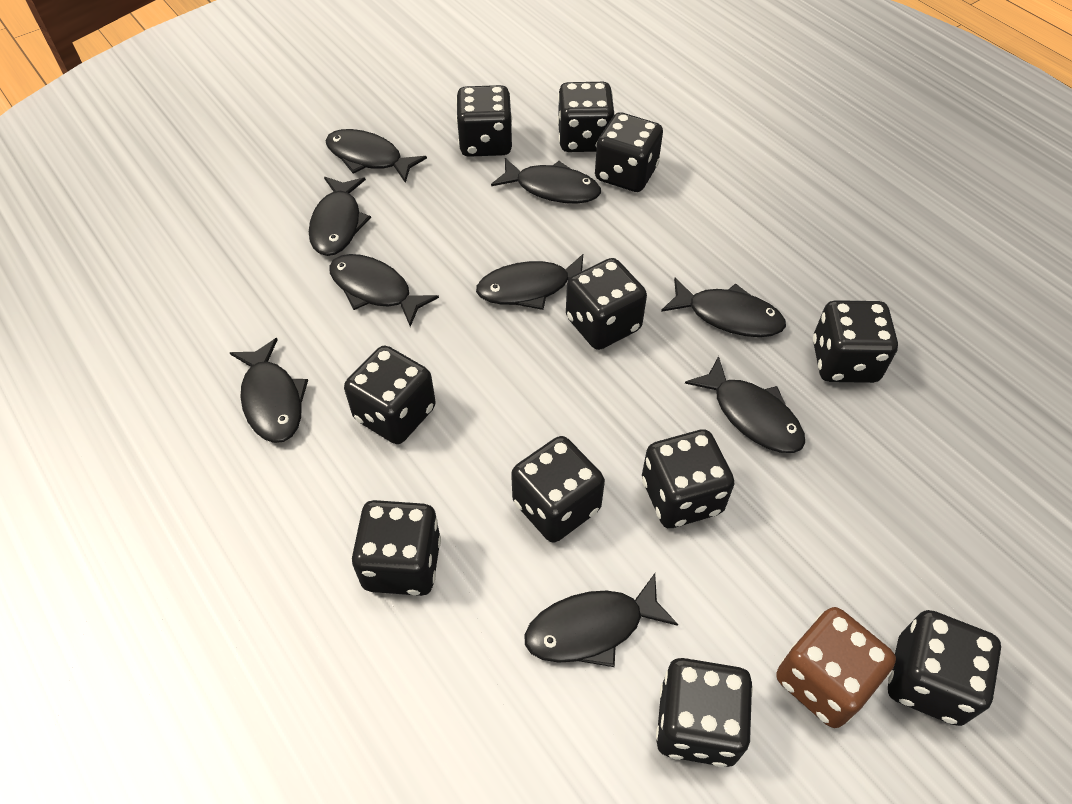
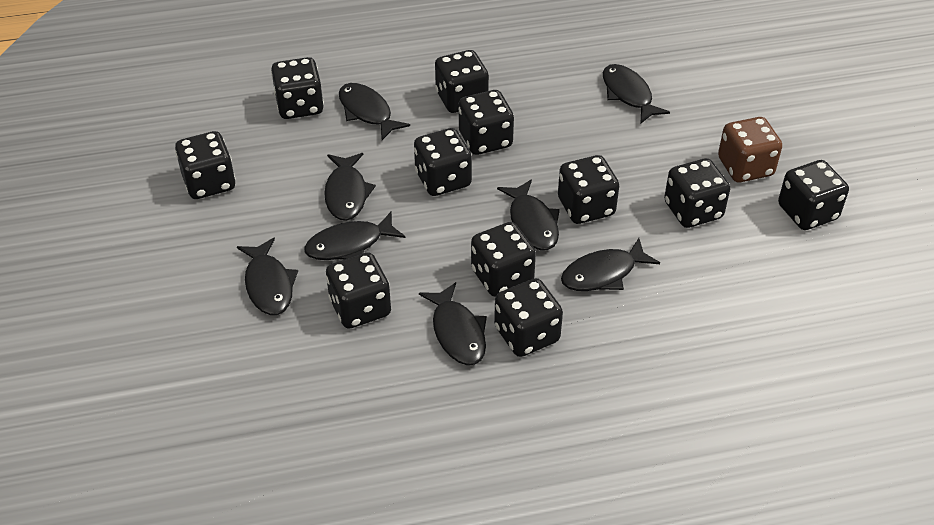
black fish: [230,338,308,443] [309,177,371,256] [325,129,427,183] [329,254,439,327] [476,254,583,310] [491,158,601,204] [524,573,678,667] [661,278,786,337] [685,356,805,453] = 9 -> [237,237,298,315] [304,212,405,260] [324,153,376,221] [339,83,410,140] [419,282,487,365] [497,179,560,250] [561,238,660,291] [603,64,670,124] = 8

